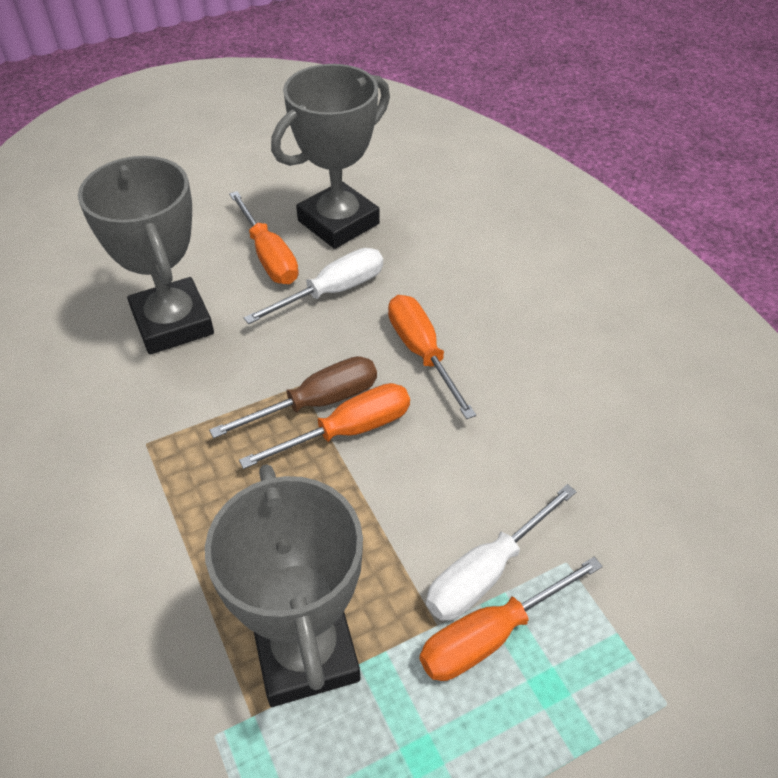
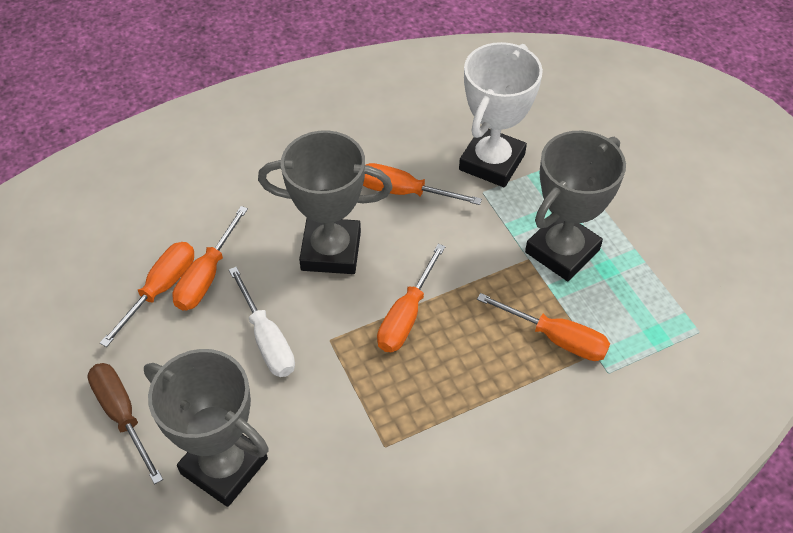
orange screwdriver: [229,191,299,284] [239,383,410,469] [388,295,476,419] [420,557,603,681] = 4 -> [100,242,194,347] [172,206,248,310] [363,163,482,205] [377,244,445,352] [477,293,610,361] = 5
white screwdriver: [244,248,383,324] [426,484,577,621] = 2 -> [229,267,295,377] = 1
white trophy: none = 0 -> [459,42,543,187] = 1

